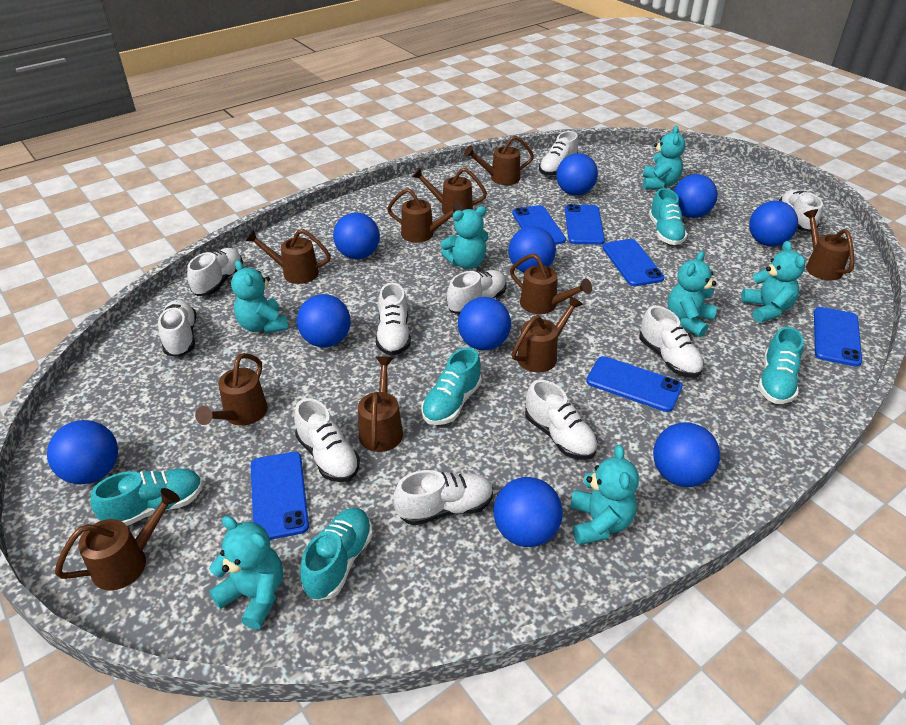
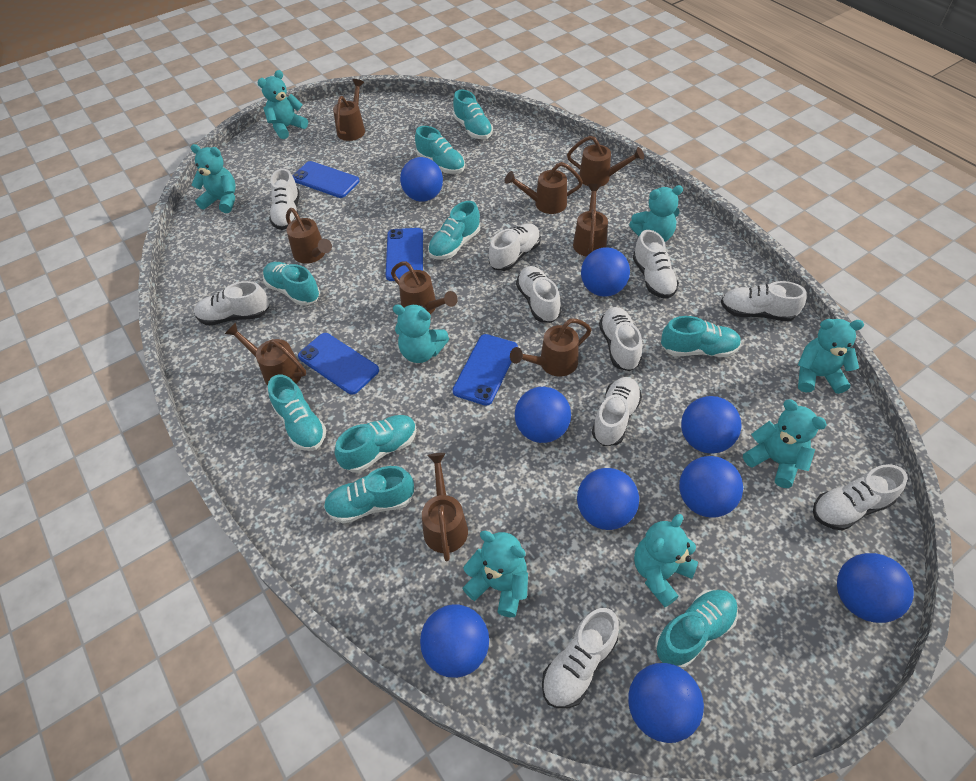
blue ball: [47,420,118,485] [297,294,351,348] [333,212,380,259] [458,297,511,350] [493,477,563,547] [508,226,556,273] [556,153,598,196] [653,423,720,487] [674,174,718,218] [749,201,798,247] = 10 -> [400,157,443,202] [420,604,489,678] [515,387,571,443] [577,468,639,530] [581,247,630,297] [628,663,704,743] [679,456,743,518] [681,396,742,454] [837,553,914,623] = 9
blue phone: [251,452,309,540] [512,205,566,245] [565,204,605,245] [586,356,683,412] [602,239,664,286] [814,307,862,367] = 6 -> [292,161,360,198] [298,333,379,395] [386,228,423,281] [452,334,518,406] = 4
brown watering can: [55,488,180,591] [195,353,268,426] [245,229,331,284] [358,356,403,452] [387,188,463,243] [412,168,487,218] [464,136,534,185] [510,254,592,314] [512,296,583,372] [803,209,854,281] = 10 -> [225,323,306,386] [286,208,332,264] [333,79,365,141] [391,261,458,314] [422,453,468,561] [505,162,583,214] [510,319,592,376] [567,135,644,186] [573,184,608,257] = 9
turquoise shoe: [91,468,203,526] [300,508,373,600] [421,347,482,425] [649,188,688,245] [758,327,804,404] = 5 -> [263,262,320,306] [268,374,326,451] [324,466,414,524] [335,415,417,473] [415,126,465,174] [428,201,480,260] [453,90,493,139] [655,590,738,669] [661,316,741,357] = 9
turquoise teddy bear: [209,516,283,630] [231,260,289,334] [441,206,488,269] [570,445,639,545] [643,126,686,190] [668,251,717,337] [741,241,805,323] = 7 -> [191,144,236,213] [257,70,308,139] [393,304,449,363] [463,531,528,617] [629,185,683,242] [634,514,698,607] [743,399,827,488] [798,319,864,394] = 8

